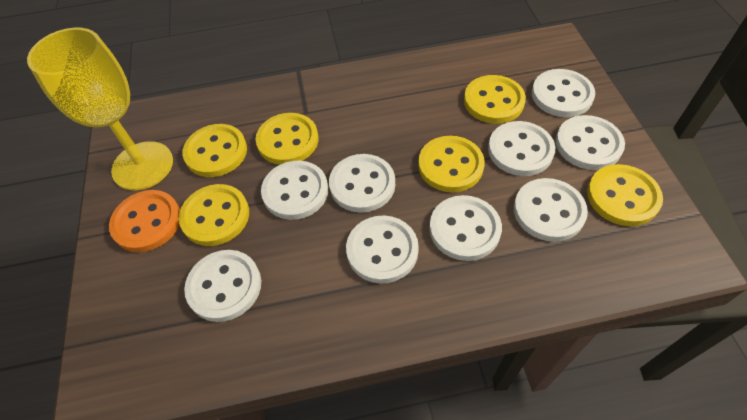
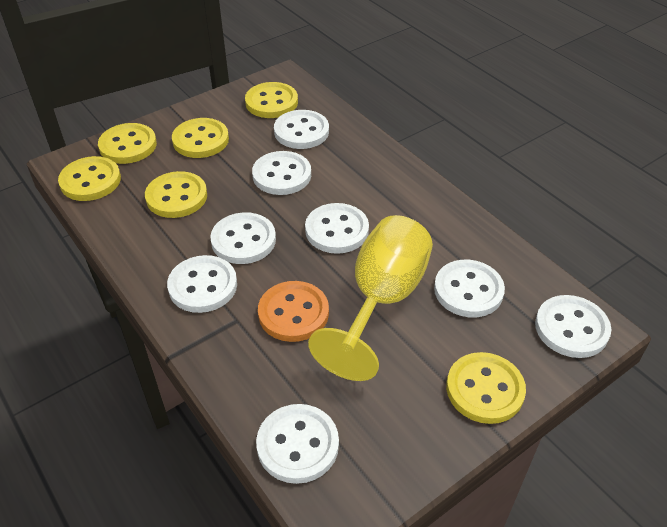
white button: [184,250,261,322] [261,161,328,220] [329,154,395,213] [346,216,419,284] [429,195,502,261] [488,121,555,176] [514,178,588,242] [532,69,595,117] [556,115,625,170] = 9 -> [167,255,237,313] [210,212,276,264] [252,151,311,195] [256,404,339,484] [274,110,329,149] [305,203,369,254] [434,260,505,317] [535,295,611,358] = 8

